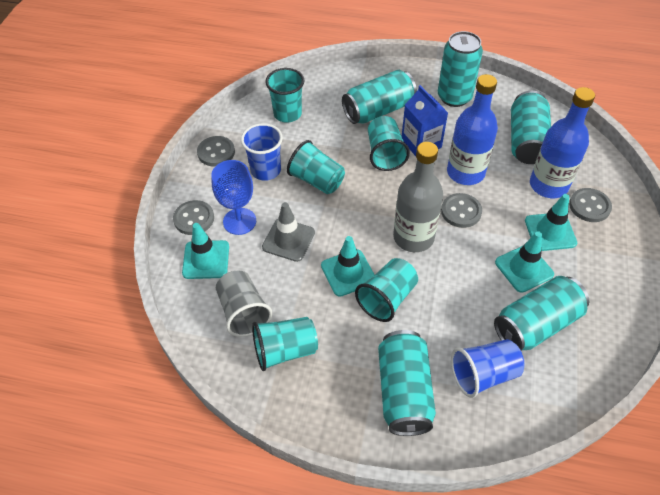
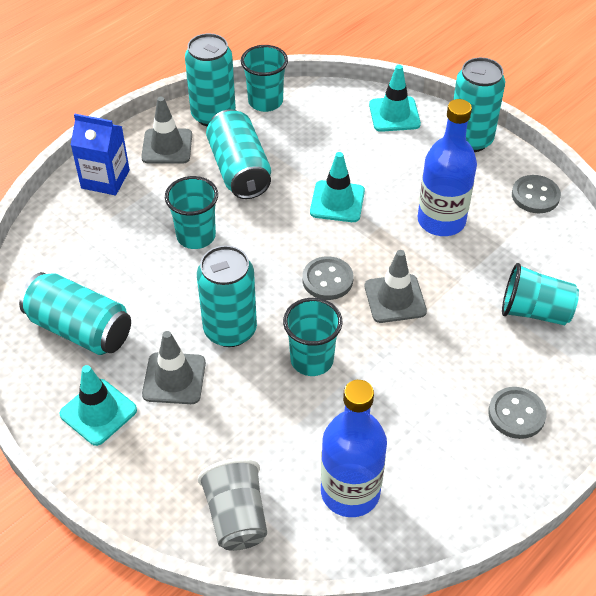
blue cup: [241,123,283,181] [451,339,525,398] = 2 -> none = 0
blue goblet: [211,160,256,235] = 1 -> none = 0
grey bottle: [393,142,443,252] = 1 -> none = 0
grey button: [173,200,214,235] [197,136,235,166] [441,193,482,228] [569,188,612,222] = 4 -> [302,256,354,300] [488,387,547,439] [512,175,561,213] = 3
grey traffic cone: [262,202,315,262] = 1 -> [141,97,192,164] [142,331,206,404] [365,250,427,323] = 3
turquoise cup: [252,317,318,371] [266,68,304,123] [287,140,345,194] [355,258,418,322] [368,116,410,171] = 5 -> [165,176,218,249] [241,45,288,112] [283,298,342,376] [502,263,579,325] = 4
turquoise traffic cone: [182,223,229,279] [321,236,375,297] [495,231,554,293] [525,194,577,251] = 4 -> [59,365,137,446] [310,152,365,222] [369,65,421,132] = 3

